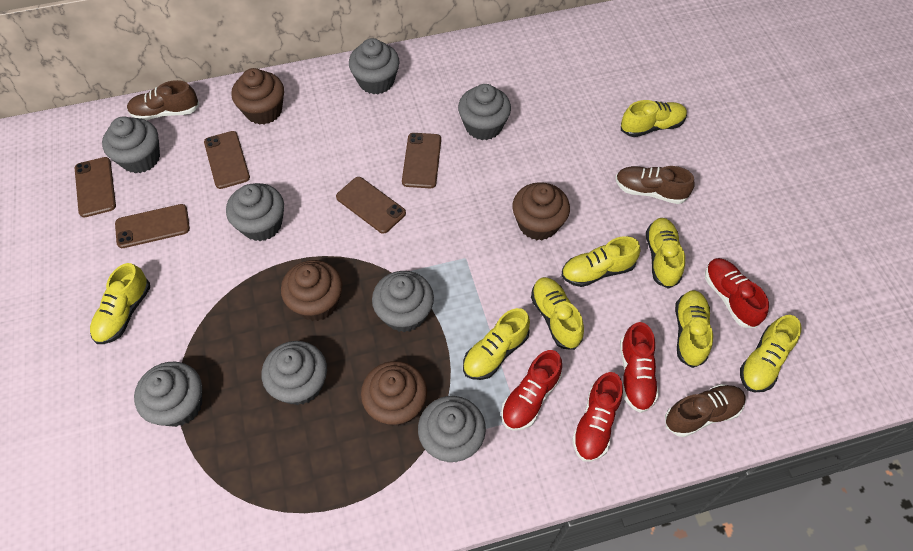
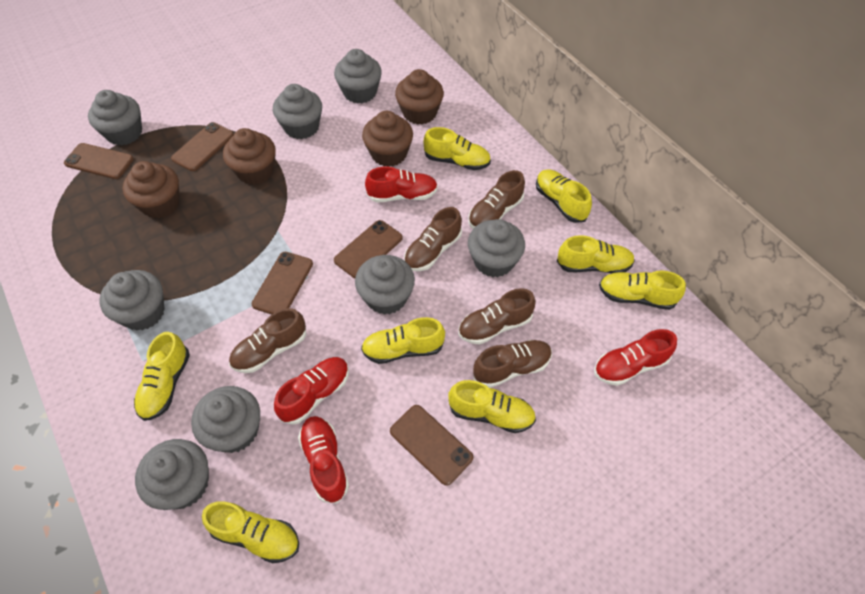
brown shoe: [127,80,199,120] [616,166,695,204] [665,384,746,437] = 3 -> [229,308,306,373] [404,207,462,271] [459,288,536,345] [469,170,525,229] [473,340,552,388] = 5

